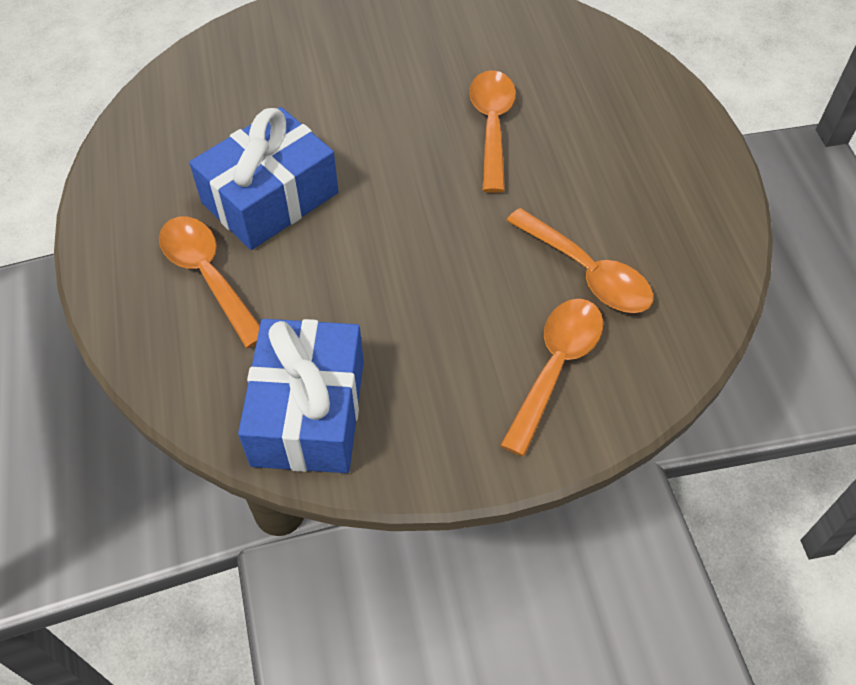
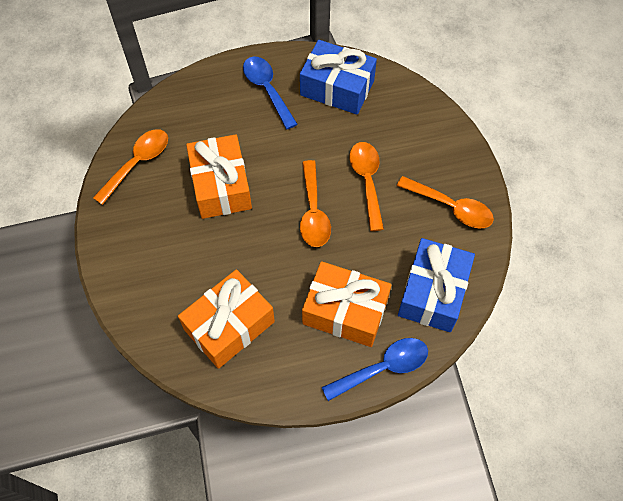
blue spoon: none = 0 -> [243,56,298,129] [322,338,428,401] = 2
orange gift: none = 0 -> [178,269,275,369] [186,134,252,219] [302,261,391,347] = 3

